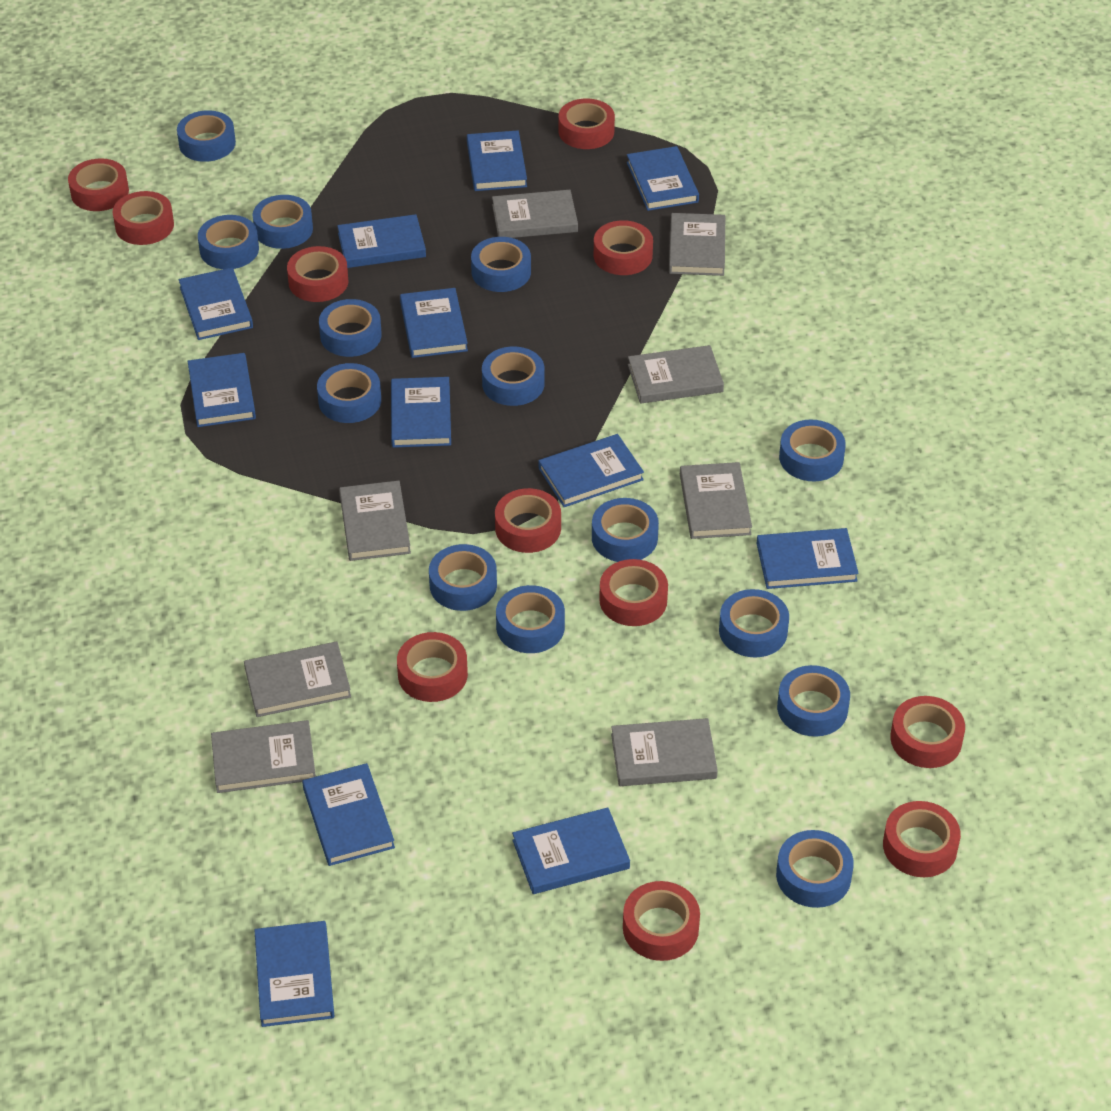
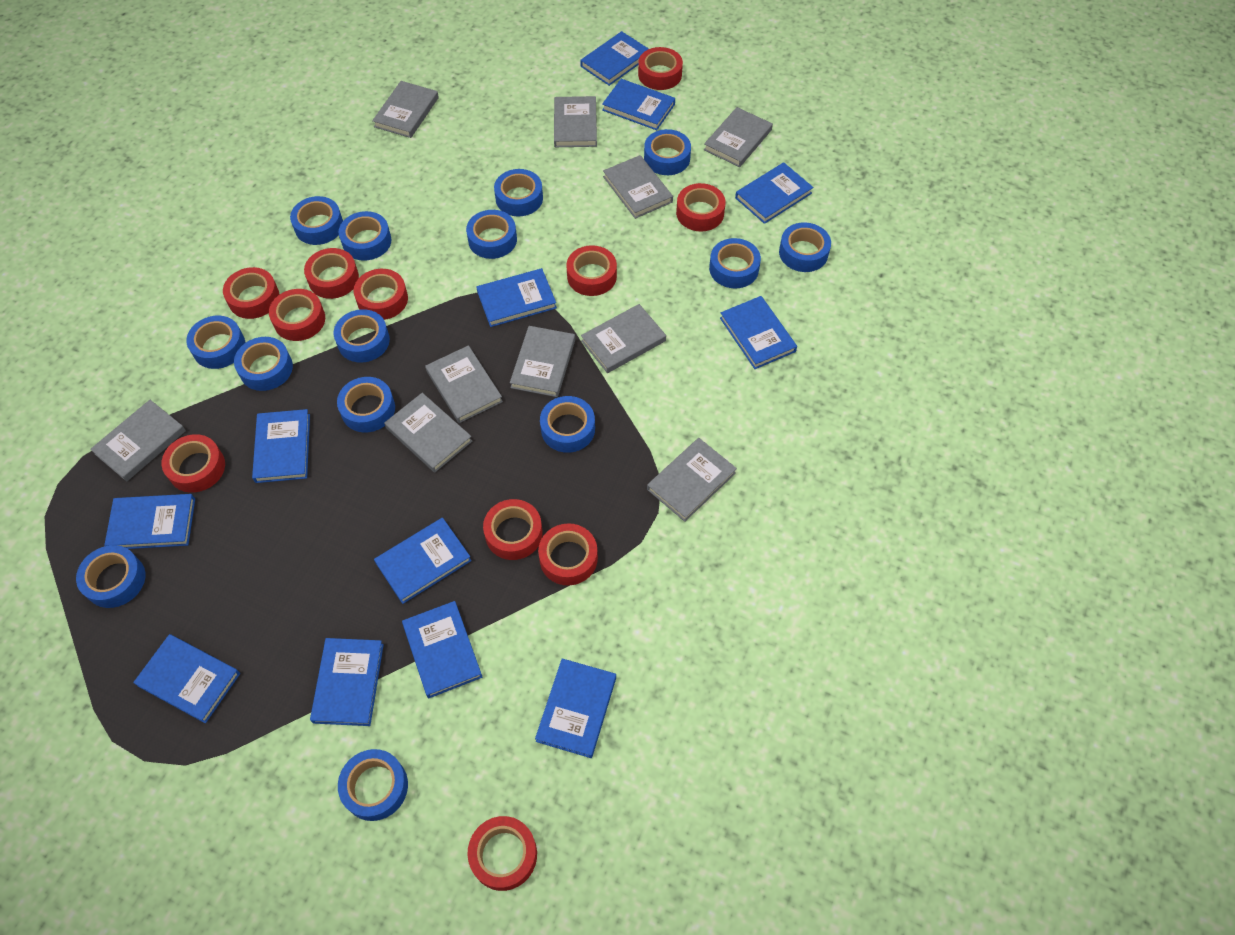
grey book: [211,720,316,793] [244,642,351,717] [339,481,411,561] [492,190,578,238] [611,718,718,786] [628,345,724,404] [669,213,725,276] [680,462,752,539] = 8 -> [90,400,186,481] [372,81,439,138] [384,393,472,472] [425,345,503,423] [510,326,575,397] [554,96,597,147] [581,304,666,373] [603,155,673,219] [647,438,737,522] [704,107,773,167] = 10

